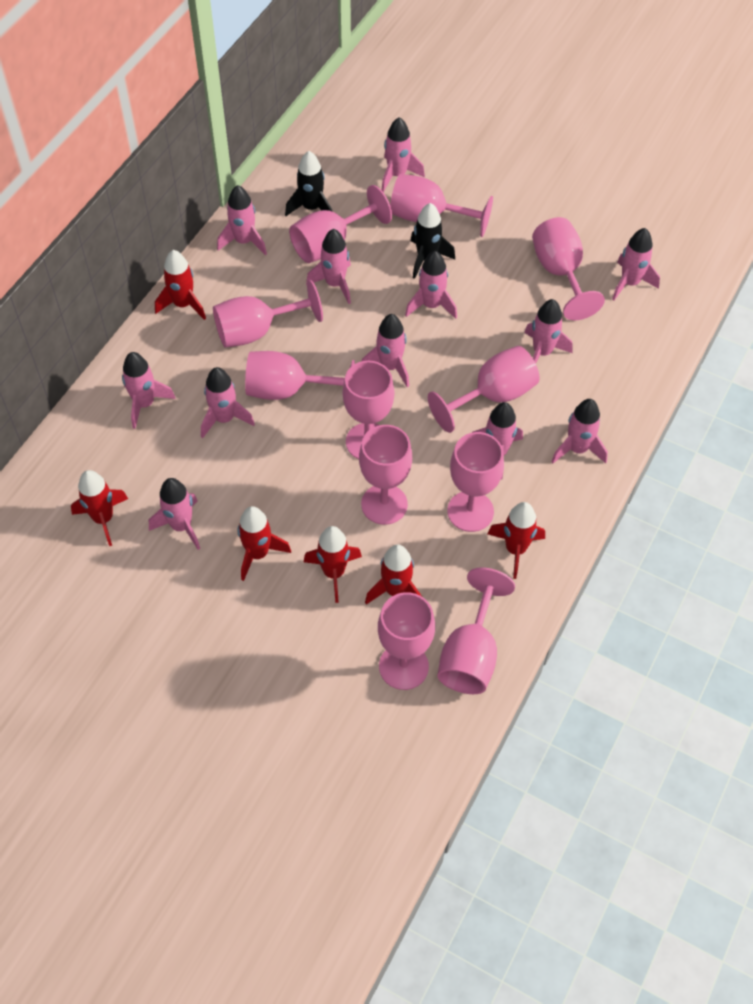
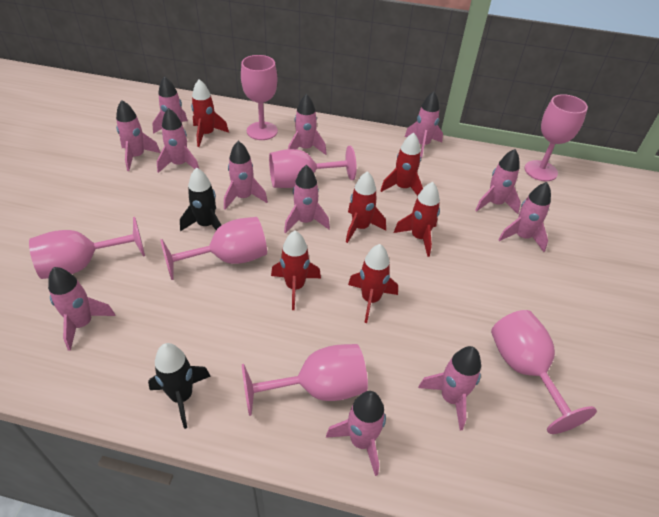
pink goblet: [213,280,323,348] [245,351,355,400] [289,185,392,263] [343,361,394,459] [359,425,412,525] [378,592,435,690] [390,174,493,237] [428,346,540,433] [437,568,515,694] [447,432,504,532] [532,217,605,320] = 11 -> [29,217,145,279] [160,217,267,280] [241,55,278,140] [242,344,368,416] [269,146,357,188] [491,310,597,434] [525,94,588,181] = 7

